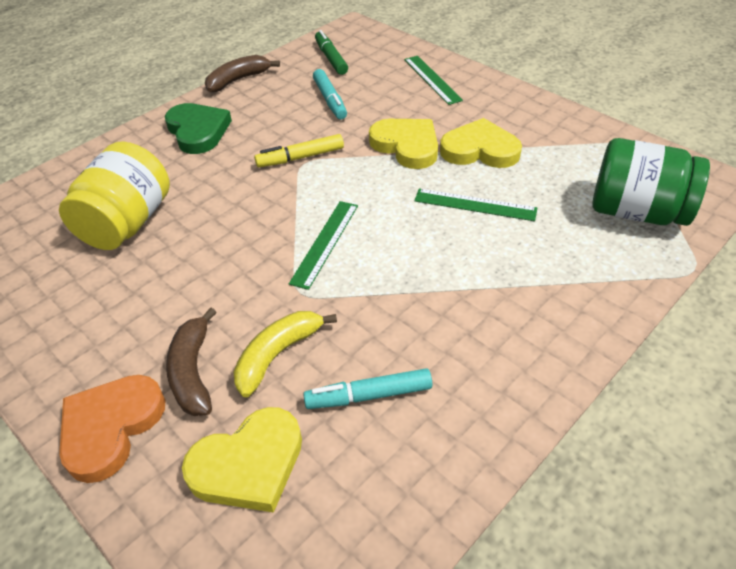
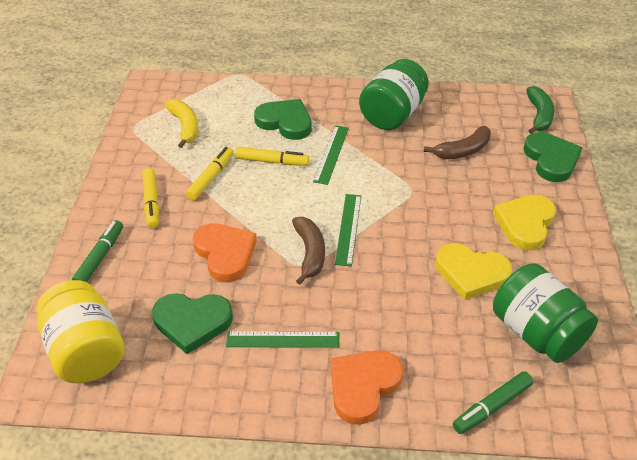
green banana: none = 0 -> [526,86,554,134] = 1
green heart: [165,103,232,154] = 1 -> [152,293,233,354] [254,99,312,140] [523,132,582,182] = 3
green jar: [592,138,710,226] = 1 -> [359,59,429,130] [493,263,598,363] = 2
green marker: [315,30,348,75] = 1 -> [72,220,123,282] [453,371,533,434] = 2
orange heart: [59,375,166,483] = 1 -> [193,223,257,282] [331,350,403,425] = 2
turquoise marker: [303,368,432,409] [313,69,347,119] = 2 -> none = 0
yellow heart: [182,407,302,513] [369,119,438,169] [440,118,522,168] = 3 -> [436,243,512,300] [493,194,556,251] = 2
yellow marker: [254,134,344,167] = 1 -> [142,168,159,229] [186,147,234,200] [235,147,309,166] = 3

